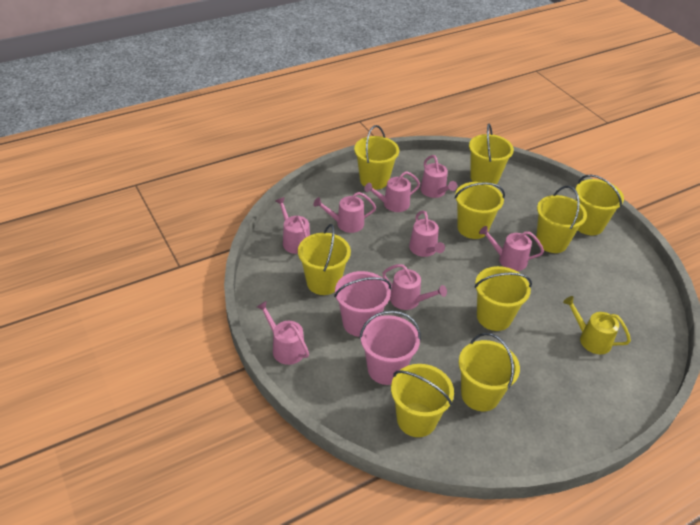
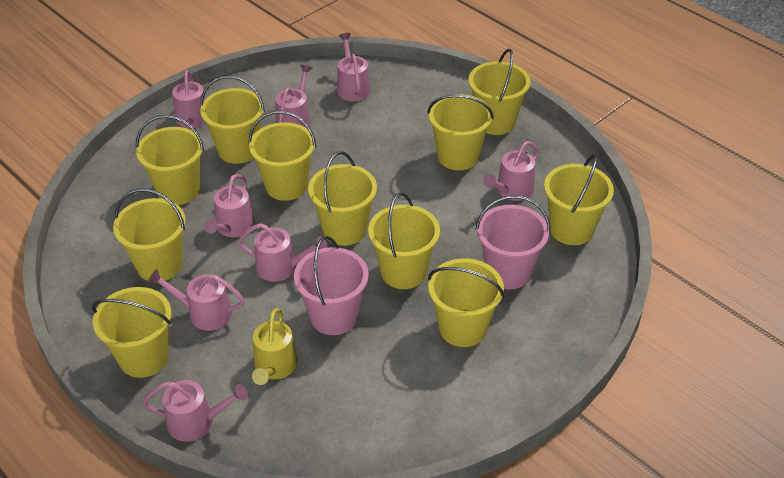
yellow bucket: [298,224,351,295] [354,125,399,190] [391,364,454,437] [455,182,505,239] [459,333,520,411] [469,124,514,184] [474,266,532,331] [536,186,587,253] [575,175,624,235] = 9 -> [92,287,172,378] [113,188,186,281] [136,115,204,205] [200,75,265,164] [248,110,316,201] [308,151,377,246] [368,193,440,289] [427,94,494,170] [428,258,505,347] [468,49,530,135] [544,154,614,245] = 11

